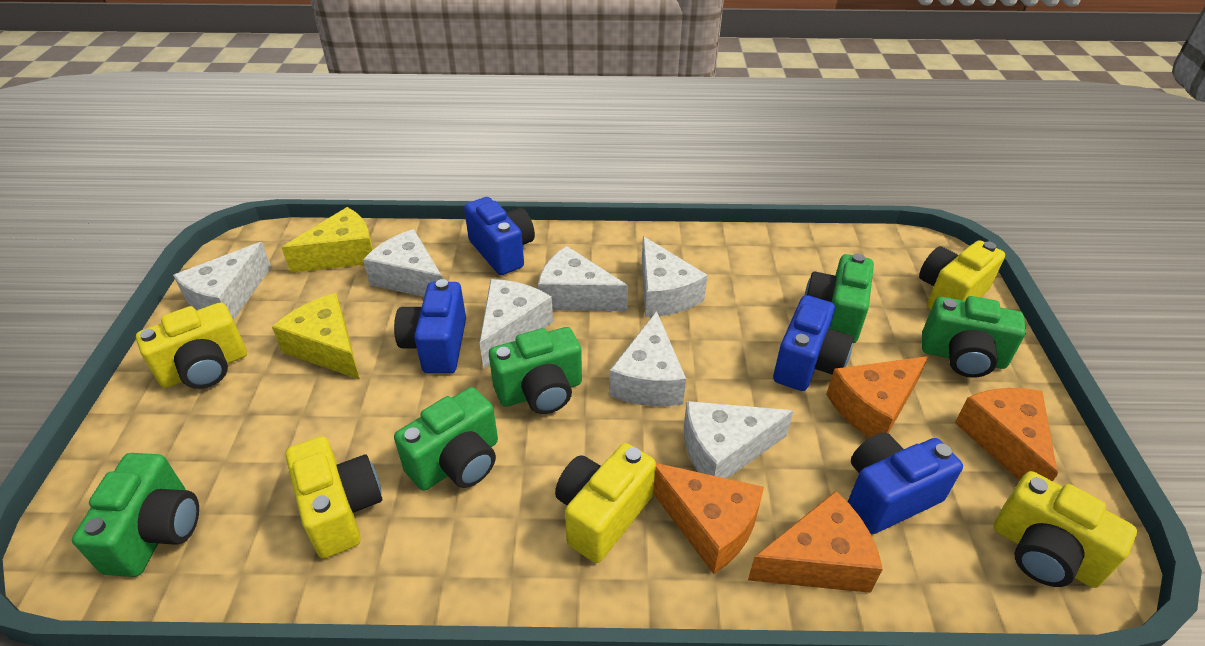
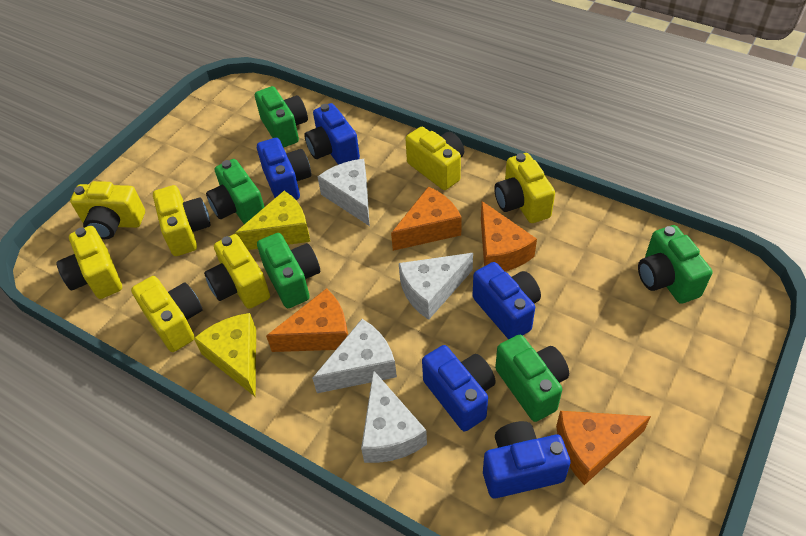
blue camera: [394,279,466,374] [464,197,535,275] [773,295,854,391] [848,433,963,534] = 4 -> [257,138,311,200] [304,103,360,165] [422,345,496,431] [473,262,541,339] [483,421,571,498] = 5
white cheese: [173,242,271,320] [363,229,443,297] [480,279,553,369] [538,246,628,311] [609,311,686,406] [642,236,708,317] [684,401,794,479] = 7 -> [312,319,397,393] [317,159,370,226] [361,370,427,463] [399,253,473,320] = 4
yellow camera: [136,302,247,389] [285,436,382,559] [555,443,656,563] [919,240,1005,310] [994,471,1137,588] = 5 -> [56,226,122,299] [70,181,145,239] [131,276,203,352] [153,185,211,256] [204,234,270,309] [405,127,464,190] [494,153,555,223] = 7

